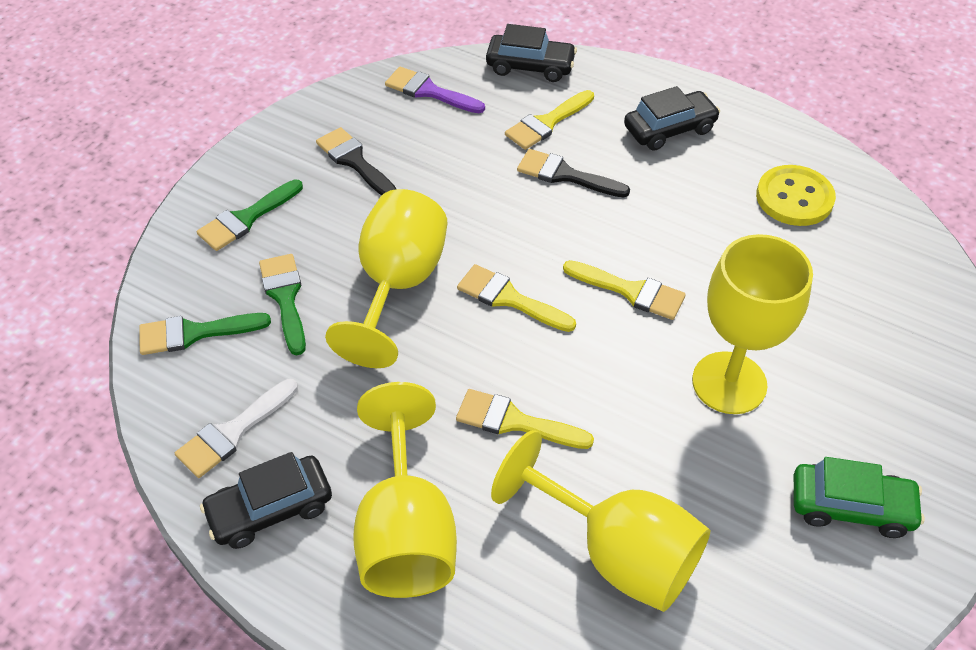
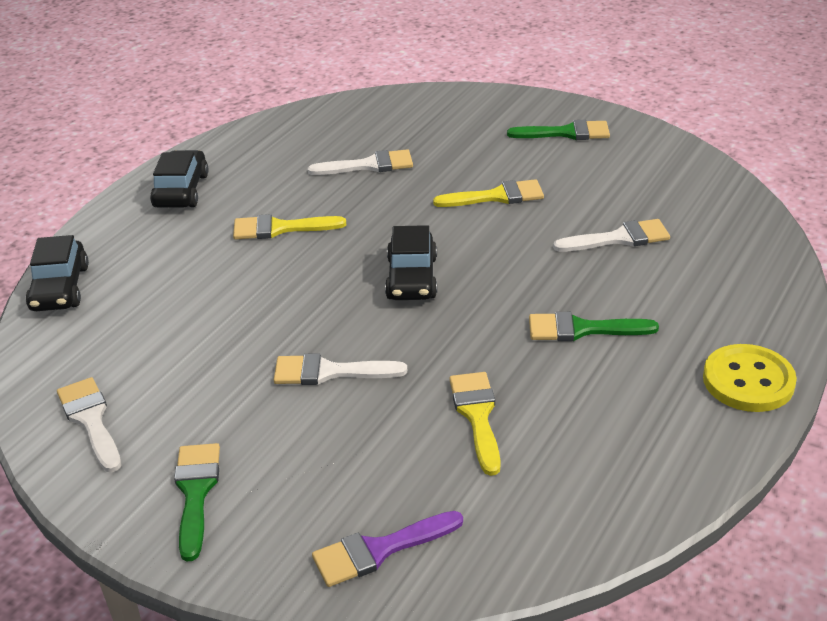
black brush: [316,127,396,196] [517,149,630,197] = 2 -> none = 0
green car: [794,457,925,538] = 1 -> none = 0
white brush: [175,379,298,478] = 1 -> [57,377,121,472] [274,353,407,385] [308,149,413,175] [553,219,670,252] = 4
yellow brush: [456,389,594,449] [457,264,576,332] [505,90,594,150] [563,260,686,320] = 4 -> [233,214,346,240] [433,179,544,207] [449,372,501,476] = 3
yellow goblet: [325,189,447,368] [353,382,457,598] [491,430,710,612] [692,234,813,414] = 4 -> none = 0

